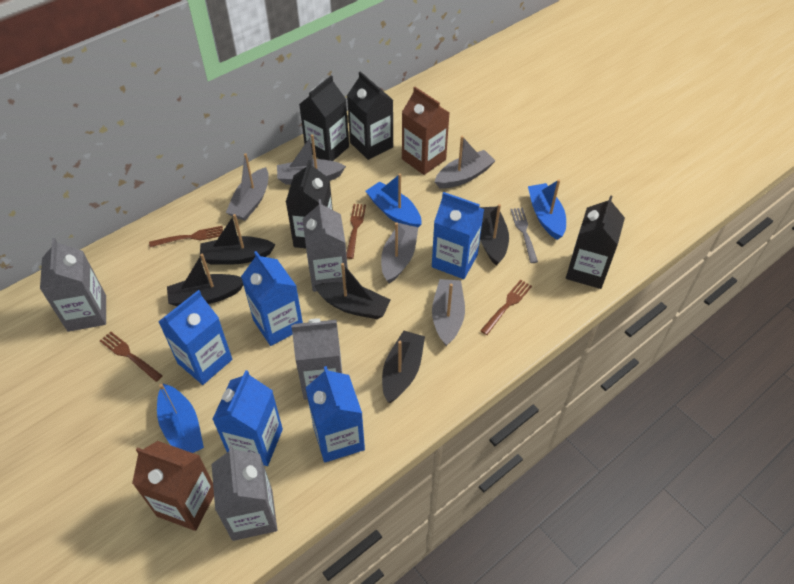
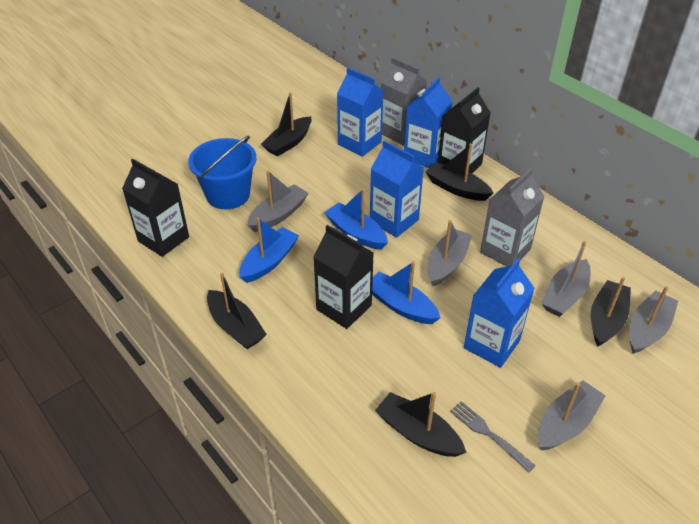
black carton: [286,160,333,248] [299,75,349,161] [347,71,393,160] [566,195,625,289] = 4 -> [122,159,189,257] [313,225,374,329] [438,87,491,174] = 3
blue bucket: none = 0 -> [188,136,256,209] = 1
blue carton: [158,290,232,385] [212,370,283,466] [241,251,303,346] [306,366,365,462] [432,192,484,279] = 5 -> [337,68,384,157] [370,140,424,238] [404,77,452,168] [464,258,535,368] = 4
brown carton: [132,441,214,531] [402,87,450,175] = 2 -> none = 0
brown fork: [100,332,163,382] [149,226,223,247] [346,204,366,259] [480,280,532,335] = 4 -> none = 0
grey carton: [40,238,106,332] [211,445,277,541] [291,319,342,400] [303,199,348,292] = 4 -> [381,57,427,146] [480,168,545,266] = 2

